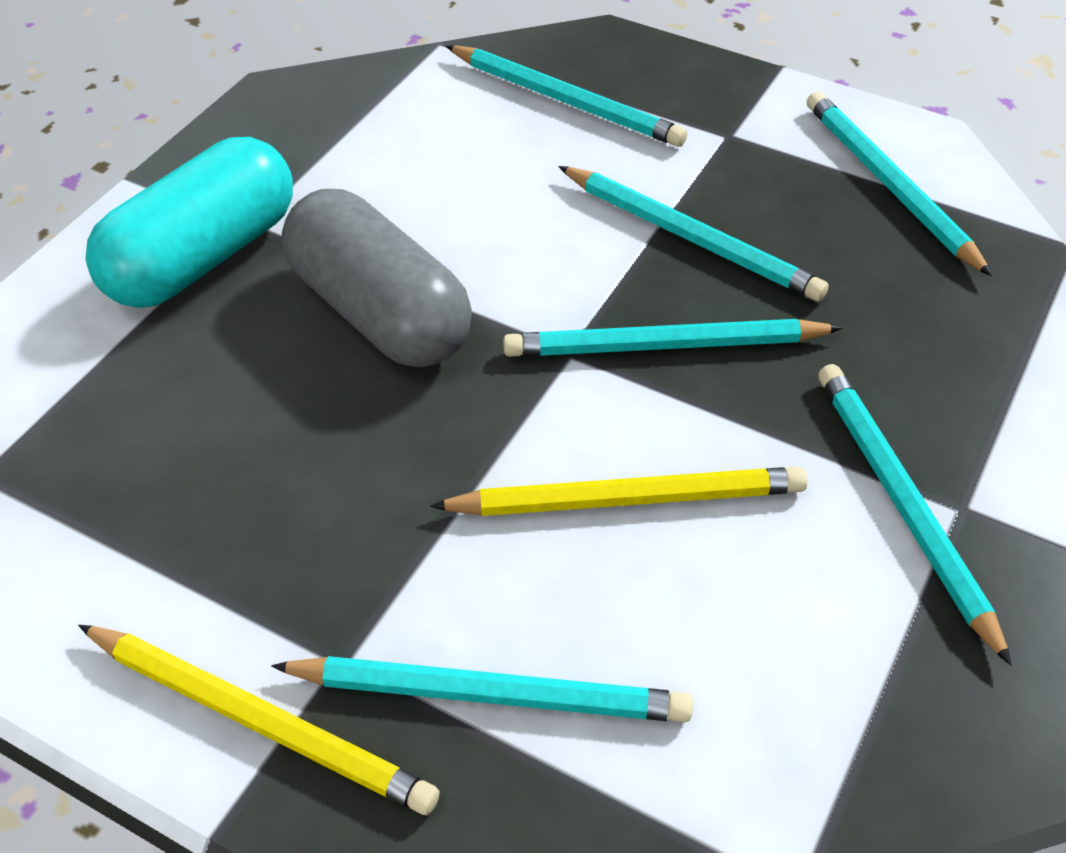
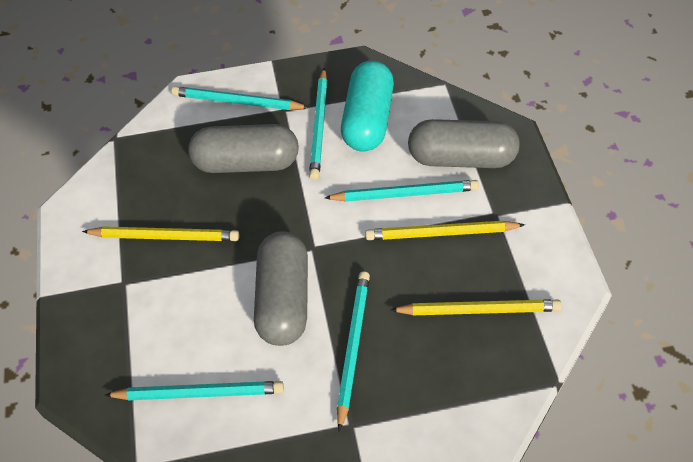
grey capsule: [282,189,472,367] = 1 -> [188,124,299,173] [254,231,308,346] [408,119,520,168] = 3
turquoise pencil: [271,656,693,722] [446,45,687,147] [503,319,843,357] [558,166,829,301] [807,92,992,276] [818,364,1012,665] = 6 -> [105,381,284,400] [171,86,310,110] [309,68,328,180] [325,180,479,202] [337,272,370,432] = 5
yellow pencil: [78,625,440,815] [430,467,808,516] = 2 -> [82,226,239,241] [365,221,525,240] [391,299,562,315] = 3

